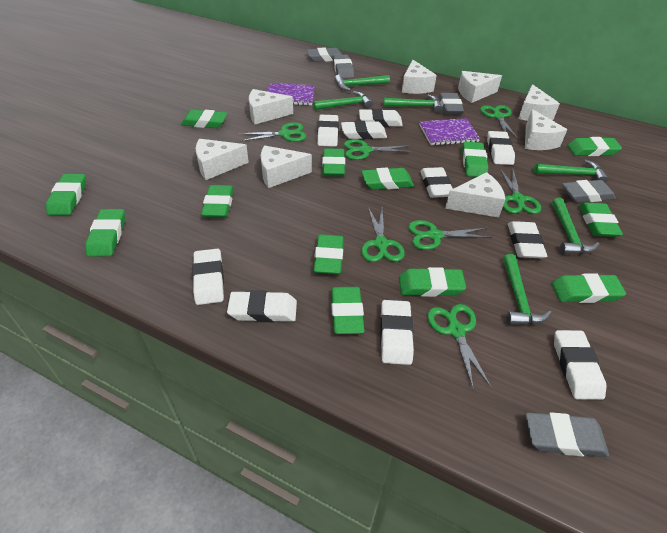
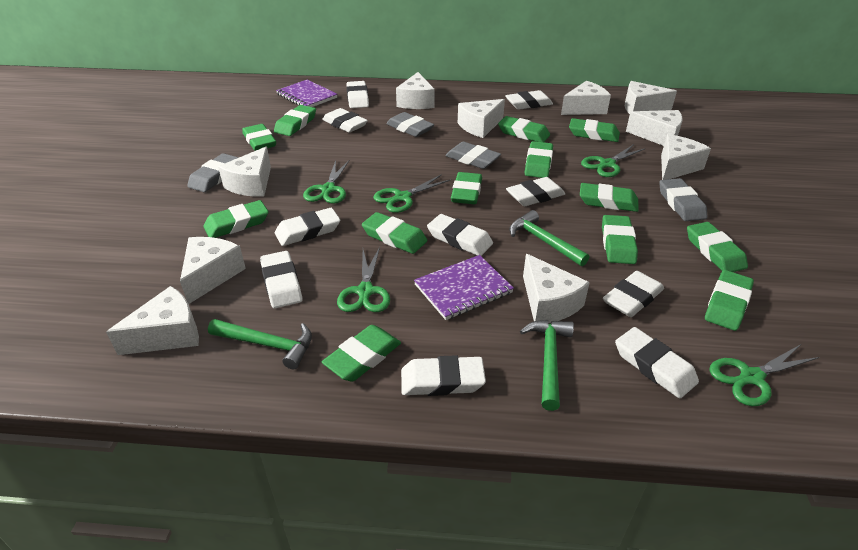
green hammer: [313,91,373,110] [335,74,390,91] [383,94,442,113] [503,254,551,325] [534,160,608,183] [552,198,599,254] = 6 -> [208,319,312,369] [509,210,589,266] [520,320,574,411] = 3
green scissors: [239,122,307,142] [344,139,412,160] [361,207,405,262] [408,220,492,250] [427,304,492,391] [480,105,518,139] [500,169,541,214] = 7 -> [303,160,350,204] [337,247,390,312] [373,174,451,213] [581,144,646,177] [709,344,820,406] = 5
grey eraser: [307,47,342,62] [333,55,354,78] [438,93,464,115] [526,412,609,457] [562,180,616,203] = 5 -> [187,153,239,192] [386,112,434,137] [445,142,501,169] [659,178,708,221] = 4
white cheese: [196,139,249,180] [249,89,293,125] [261,145,312,188] [402,60,437,94] [445,172,506,217] [458,71,502,103] [518,84,560,121] [525,109,567,150] = 8 -> [106,286,199,355] [180,237,246,304] [218,147,271,197] [396,72,435,109] [458,99,505,138] [523,254,590,323] [561,81,611,115] [625,81,677,114] [626,110,683,146] [661,134,711,180] = 10

